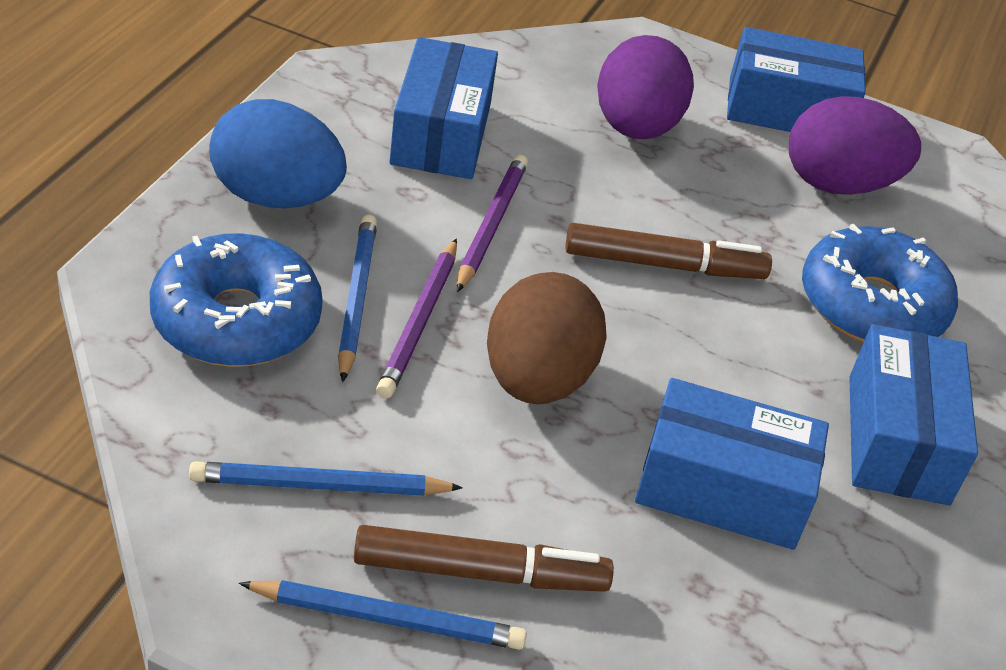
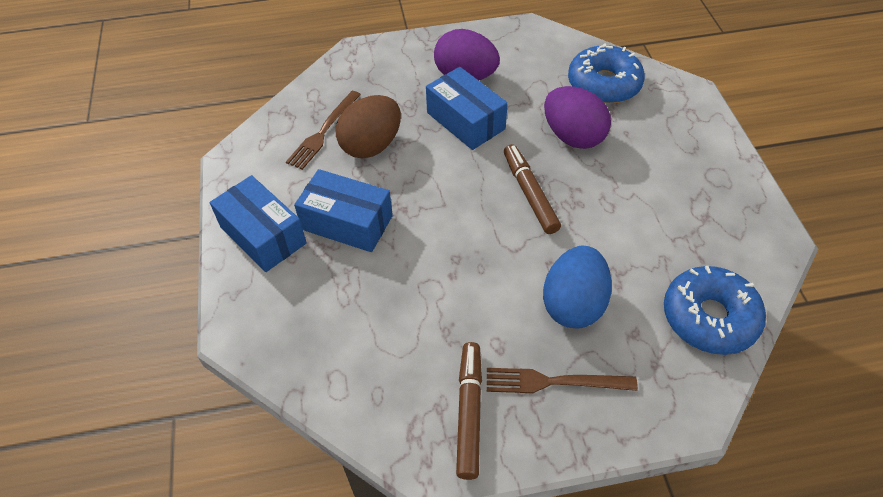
blue box: [390,37,498,179] [635,378,829,550] [727,27,866,132] [850,324,978,505] = 4 -> [210,175,307,272] [294,169,393,252] [426,67,508,150] = 3
blue pencil: [189,461,463,496] [239,580,527,650] [338,214,377,382] = 3 -> none = 0
brown fork: none = 0 -> [286,91,361,170] [487,368,638,393] = 2
purple pencil: [376,238,457,398] [457,155,528,292] = 2 -> none = 0

